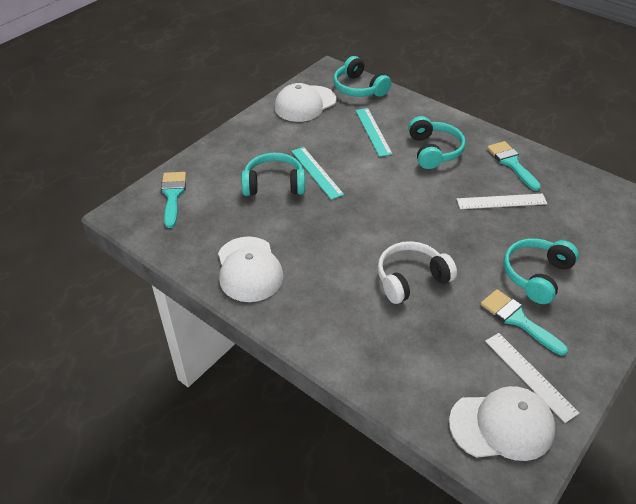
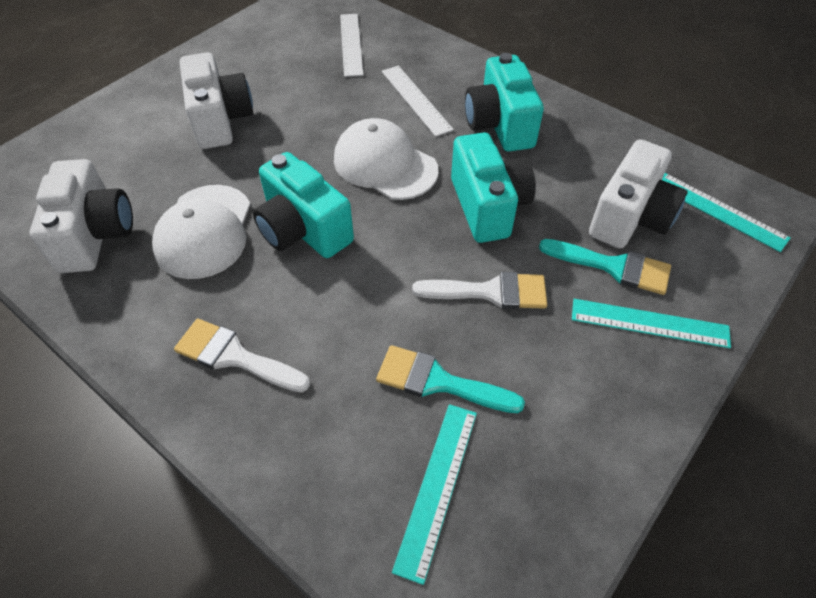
turquoise brush: [161,172,186,228] [481,289,568,356] [487,141,541,191] = 3 -> [376,345,525,413] [539,239,671,295] = 2
turquoise camera: none = 0 -> [253,152,354,258] [451,132,536,243] [465,53,544,152] = 3
turquoise headphones: [241,153,305,196] [333,56,391,97] [408,116,466,169] [504,238,579,304] = 4 -> none = 0
turquoise ruler: [291,147,344,200] [355,108,393,157] = 2 -> [392,404,477,585] [572,299,731,348] [662,173,791,252] = 3
white brush: none = 0 -> [174,318,310,393] [412,272,547,309] = 2
white camera: none = 0 -> [29,159,133,273] [180,52,253,149] [589,139,687,249] = 3
white cap: [218,236,283,302] [274,83,336,122] [449,386,556,461] = 3 -> [152,185,251,279] [334,118,439,200] = 2
white headphones: [377,241,457,304] = 1 -> none = 0

